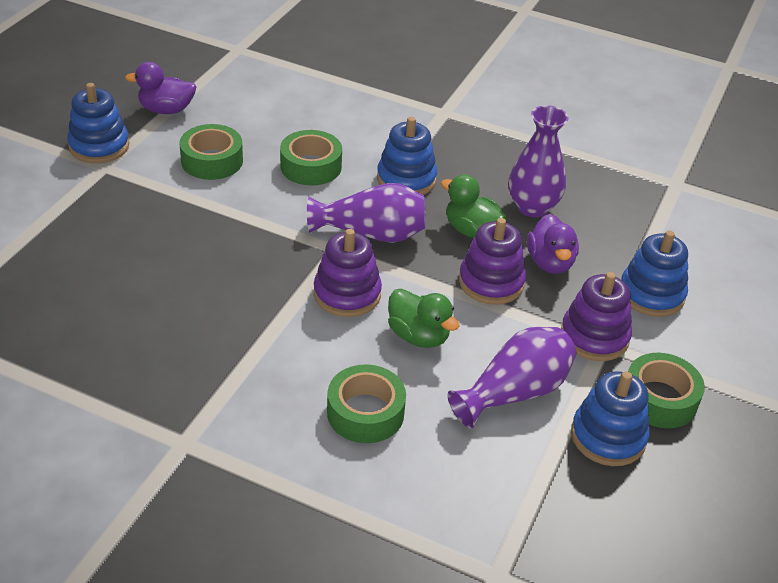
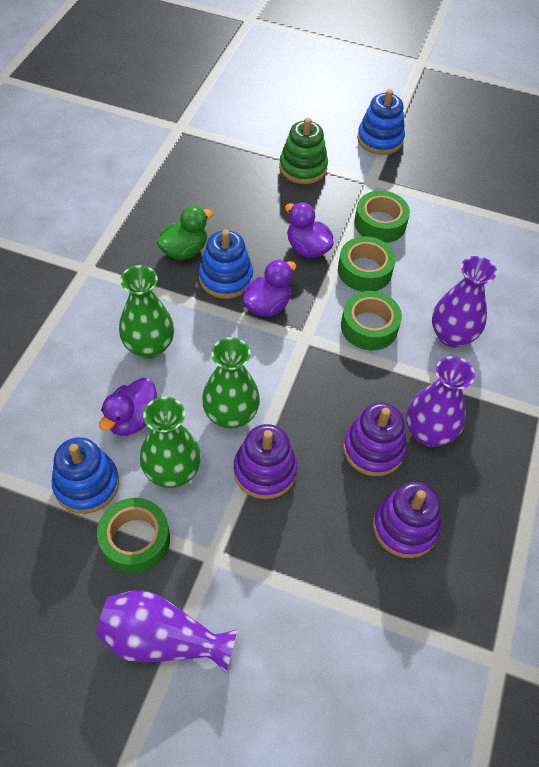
blue stacking toy: [67,83,129,163] [377,117,437,195] [571,371,649,466] [621,230,688,317] = 4 -> [52,437,119,514] [199,230,253,299] [357,89,405,155] = 3
green duck: [388,289,459,348] [441,174,507,238] = 2 -> [157,206,213,260] = 1
green stacking toy: none = 0 -> [279,118,328,184] = 1
green vase: none = 0 -> [119,265,174,359] [140,397,201,488] [202,337,260,429] = 3
purple duck: [125,62,196,114] [527,214,579,274] = 2 -> [99,378,157,436] [242,259,296,317] [285,202,334,258] = 3

